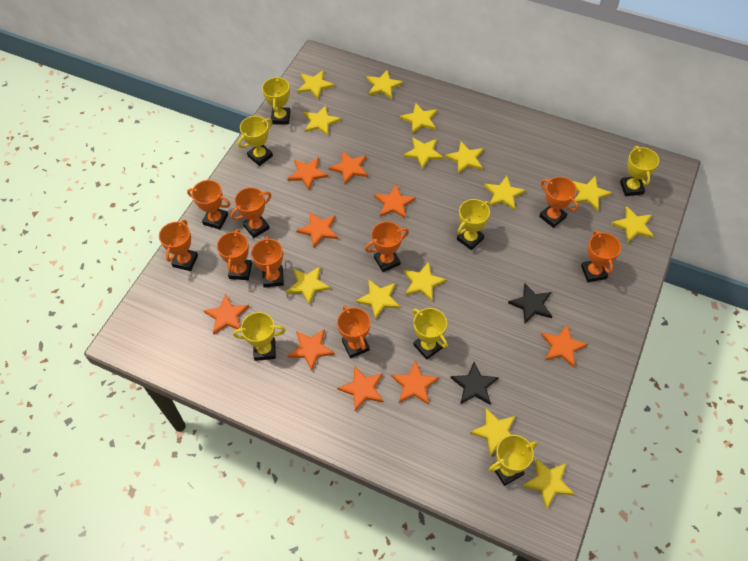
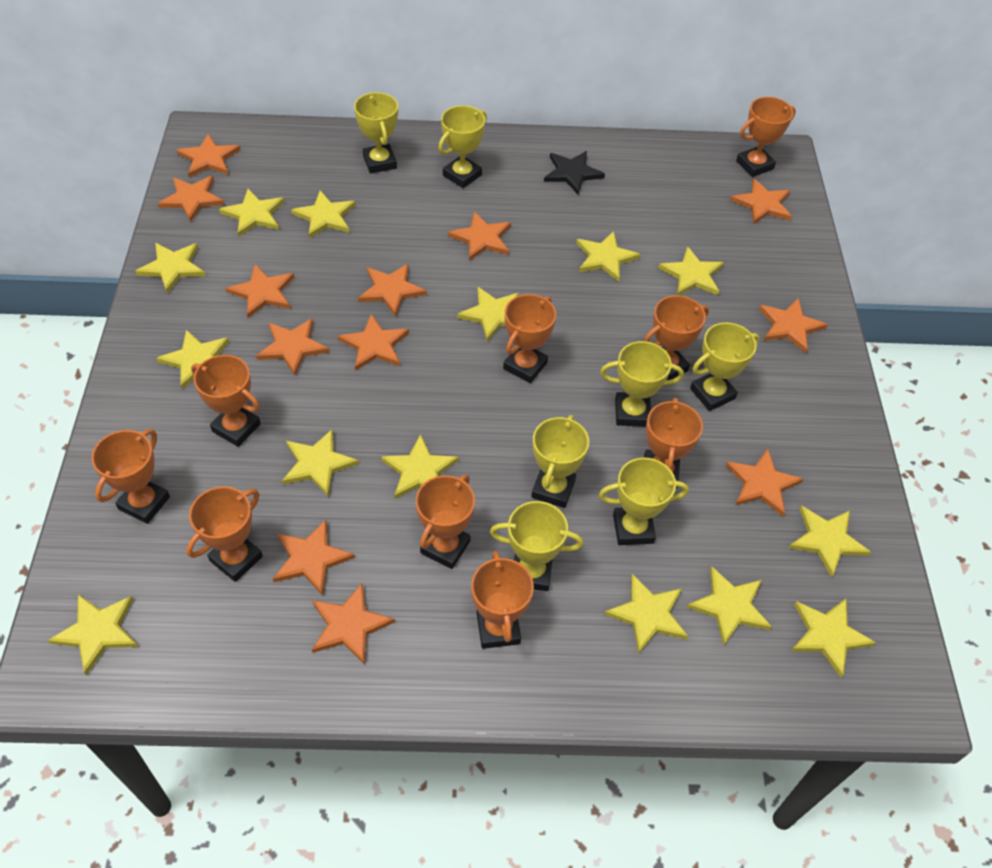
black star: [450,362,499,405] [508,284,552,323] = 2 -> [544,151,605,194] = 1
orange star: [203,294,249,335] [287,157,328,190] [288,329,335,371] [296,212,338,248] [329,151,368,184] [337,366,384,411] [374,184,416,219] [391,361,439,405] [541,324,588,367] = 9 -> [158,176,225,222] [177,134,240,177] [226,264,294,318] [256,318,330,376] [273,520,355,596] [312,583,395,665] [338,314,409,371] [358,264,427,317] [448,212,511,261] [726,449,804,516] [730,179,792,225] [759,298,828,353] = 12

